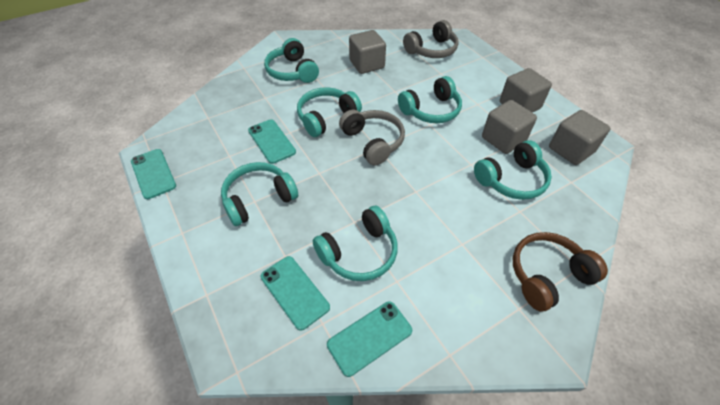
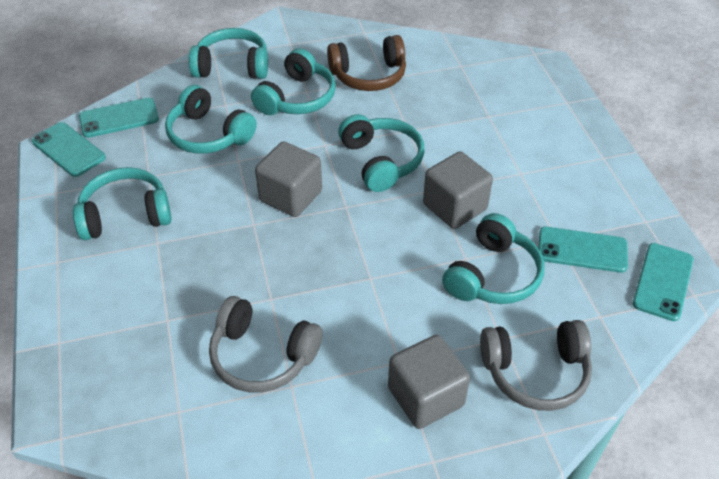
grey cube: [349,30,386,74] [482,100,537,154] [500,68,552,113] [549,110,611,165] = 4 -> [255,141,322,217] [388,335,470,429] [423,151,493,229] = 3

